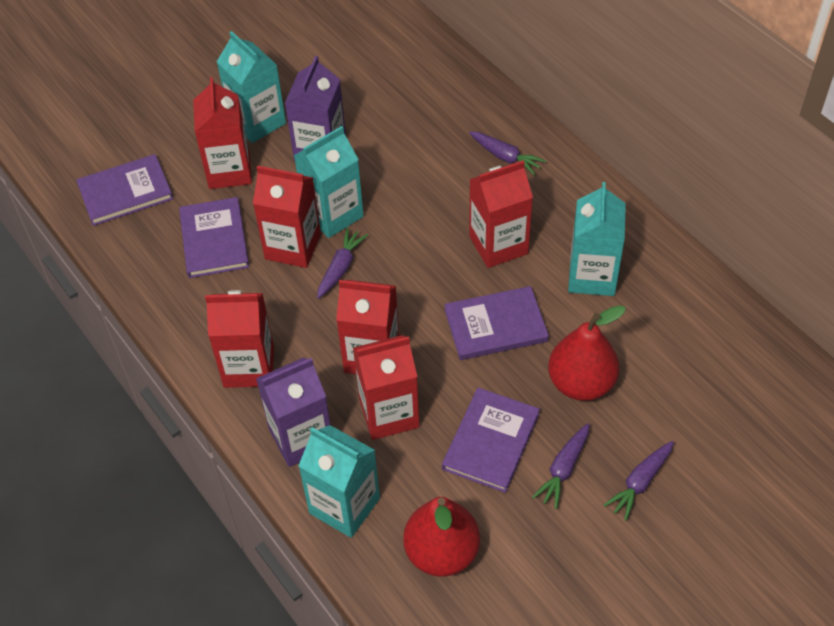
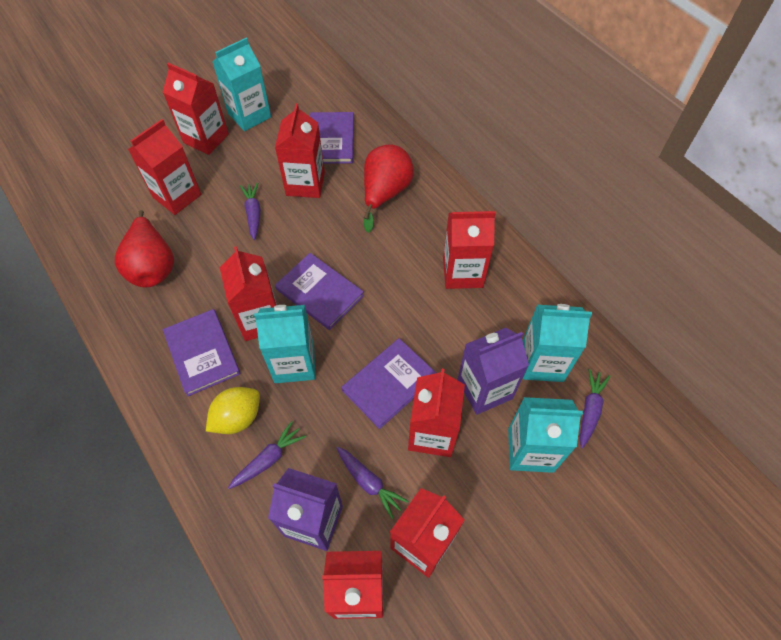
red carton: [193,77,252,189] [205,290,274,388] [253,165,321,268] [336,280,399,374] [353,335,420,440] [469,160,533,268] = 6 -> [128,119,201,215] [163,63,229,155] [220,246,277,341] [275,103,325,198] [322,551,383,619] [390,488,464,578] [408,369,465,457] [443,211,496,289] = 8
yellow lemon: none = 0 -> [206,387,260,434] = 1

